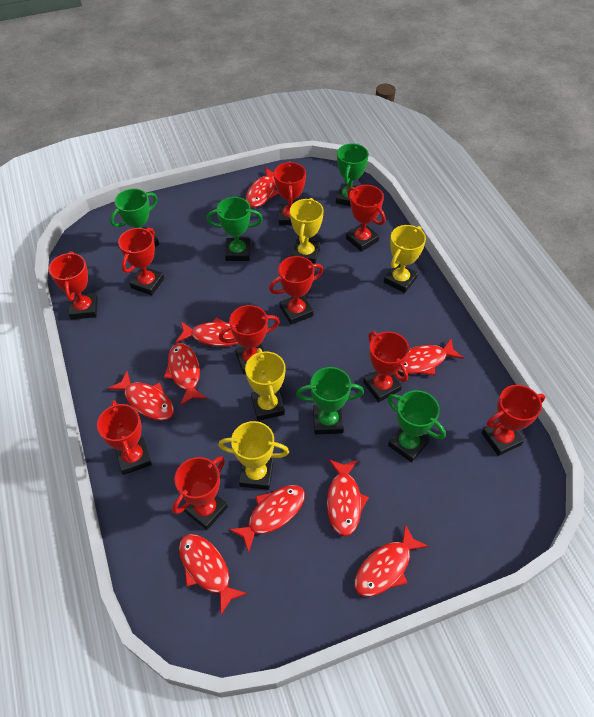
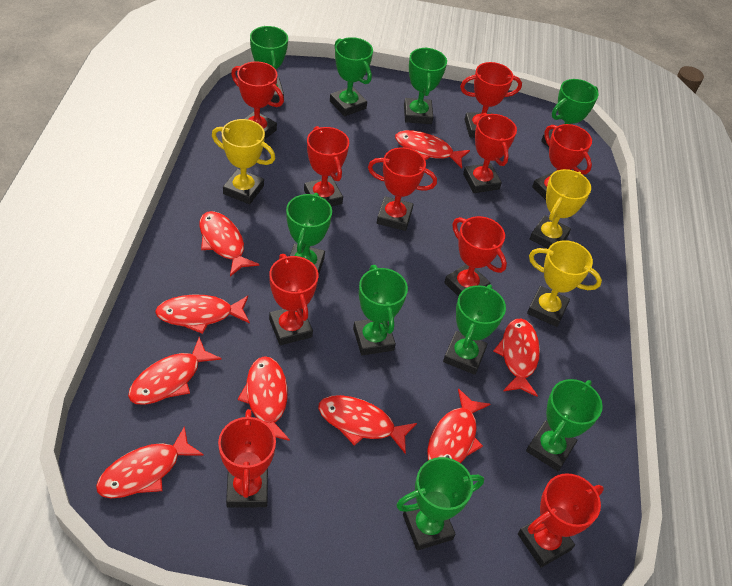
green trophy: [110,188,159,247] [207,197,263,261] [296,367,364,434] [336,143,369,206] [388,390,446,463] = 5 -> [250,26,288,102] [286,193,332,276] [330,37,373,116] [353,265,408,355] [396,457,484,551] [404,47,447,124] [443,285,506,375] [526,379,603,471] [541,79,598,148] = 9
yellow trophy: [218,421,289,490] [245,348,286,421] [290,198,324,264] [384,225,426,293] = 4 -> [212,119,275,204] [527,240,602,327] [530,169,591,249] = 3

